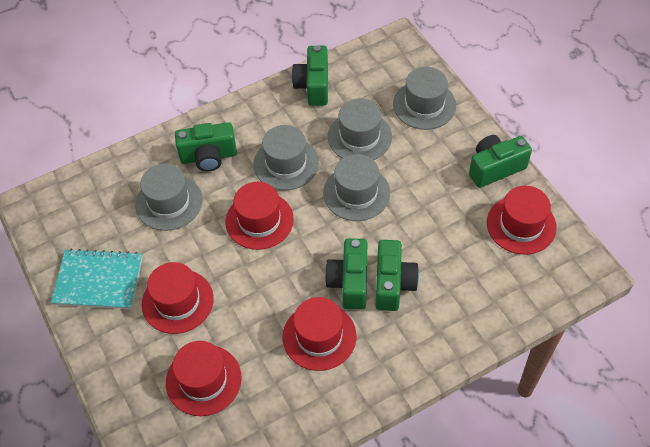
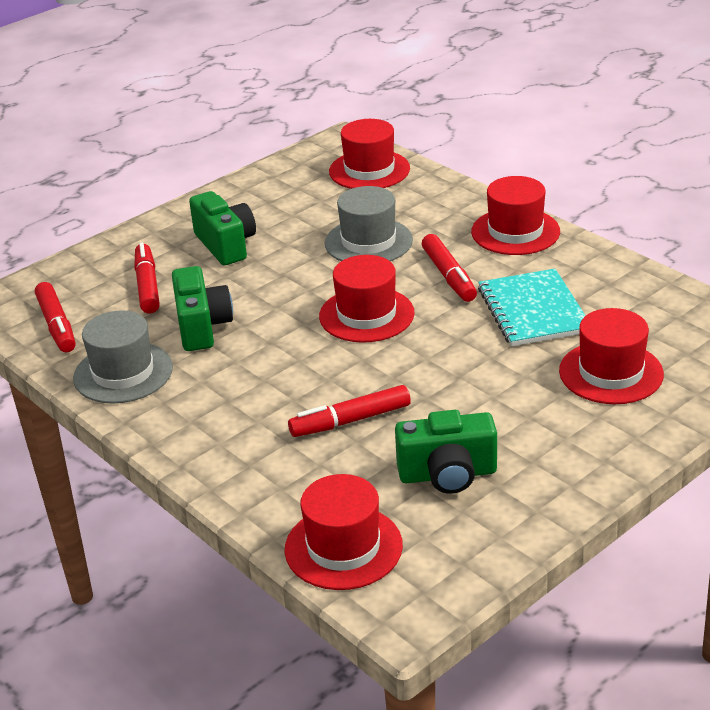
green camera: [175,122,237,172] [291,45,328,106] [325,238,367,309] [375,240,419,311] [469,135,532,188] = 5 -> [172,266,233,351] [189,191,256,265] [395,410,497,494] = 3
grey hat: [135,164,202,231] [253,125,319,190] [323,154,390,221] [328,98,392,160] [393,67,456,130] = 5 -> [73,310,173,403] [325,186,413,261] = 2
red marker: none = 0 -> [35,282,76,352] [134,243,160,313] [288,385,411,437] [422,234,477,302] = 4

